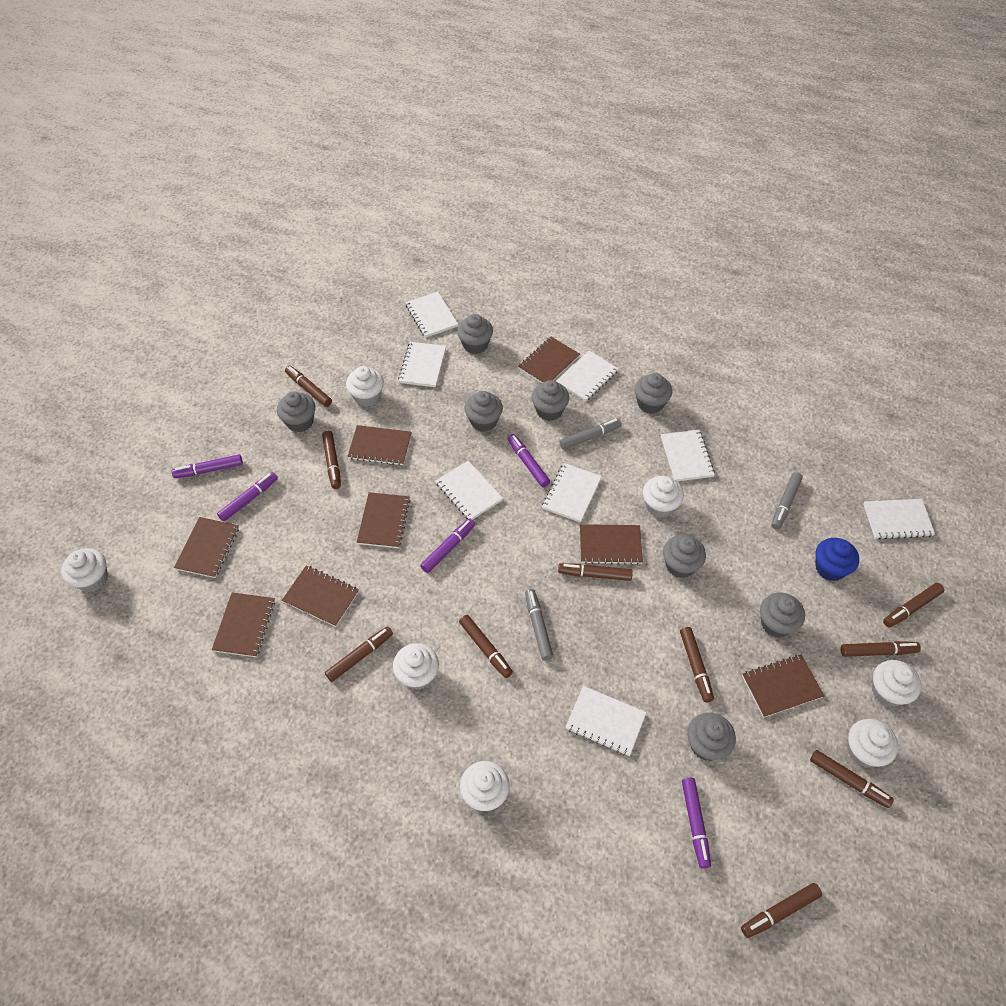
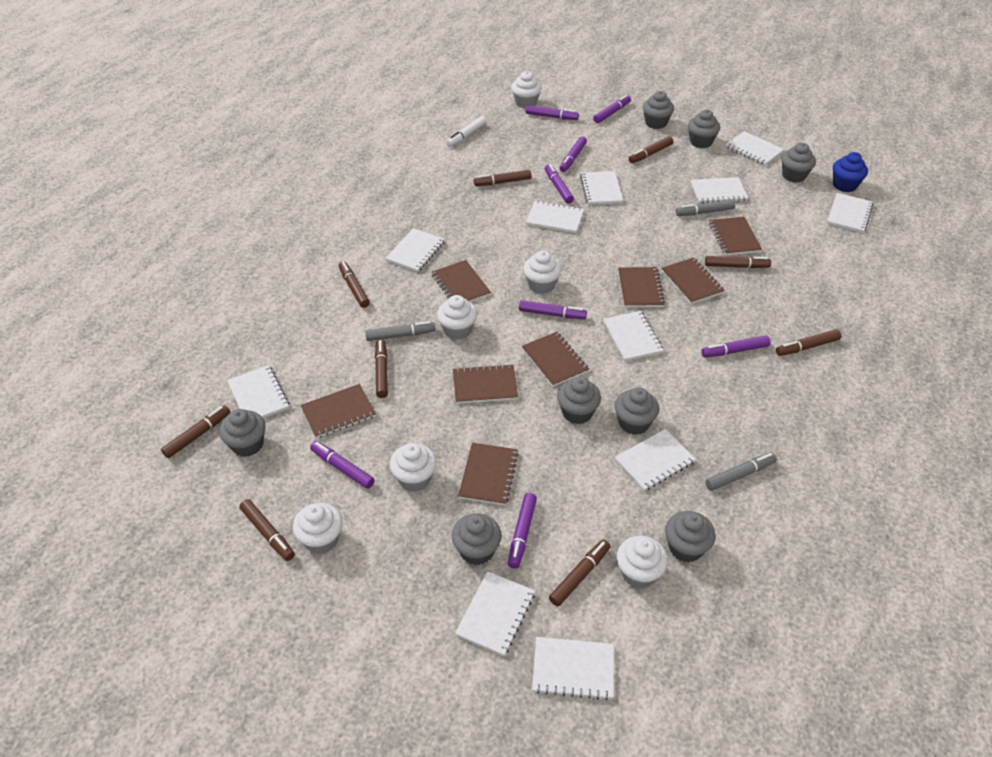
brown marker: [285,366,332,407] [322,431,341,489] [325,626,393,682] [459,615,513,678] [558,563,633,581] [680,627,714,702] [741,883,823,938] [810,750,894,808] [840,641,921,657] [883,583,944,628] = 10 -> [161,405,230,458] [239,499,295,561] [339,261,370,308] [375,339,388,398] [474,170,531,186] [549,539,611,607] [629,136,673,163] [705,256,771,268] [776,329,841,356] = 9
purple marker: [172,454,243,478] [217,472,278,521] [421,518,475,573] [507,434,550,487] [682,778,711,868] = 5 -> [310,441,375,489] [508,493,537,569] [519,300,587,319] [526,105,579,120] [545,164,574,203] [559,137,587,172] [593,95,631,123] [701,336,771,357] = 8
white cupcake: [61,548,108,592] [346,366,384,407] [393,643,439,690] [460,761,510,811] [643,476,684,518] [848,719,898,767] [872,660,921,707] = 7 -> [293,503,343,554] [390,443,437,492] [437,295,477,340] [511,71,542,108] [523,250,562,294] [617,536,668,588] = 6
white marker: none = 0 -> [446,116,486,147] = 1
white notebook: [398,342,446,387] [405,292,458,338] [436,461,503,520] [542,463,602,523] [556,351,619,402] [565,686,647,756] [661,430,715,481] [863,499,935,540] = 8 -> [227,365,289,418] [385,228,445,272] [455,571,535,656] [526,200,584,233] [532,637,614,700] [580,171,623,205] [603,311,664,361] [615,429,696,491] [690,177,748,203] [726,131,784,165] [827,193,873,233] = 11

